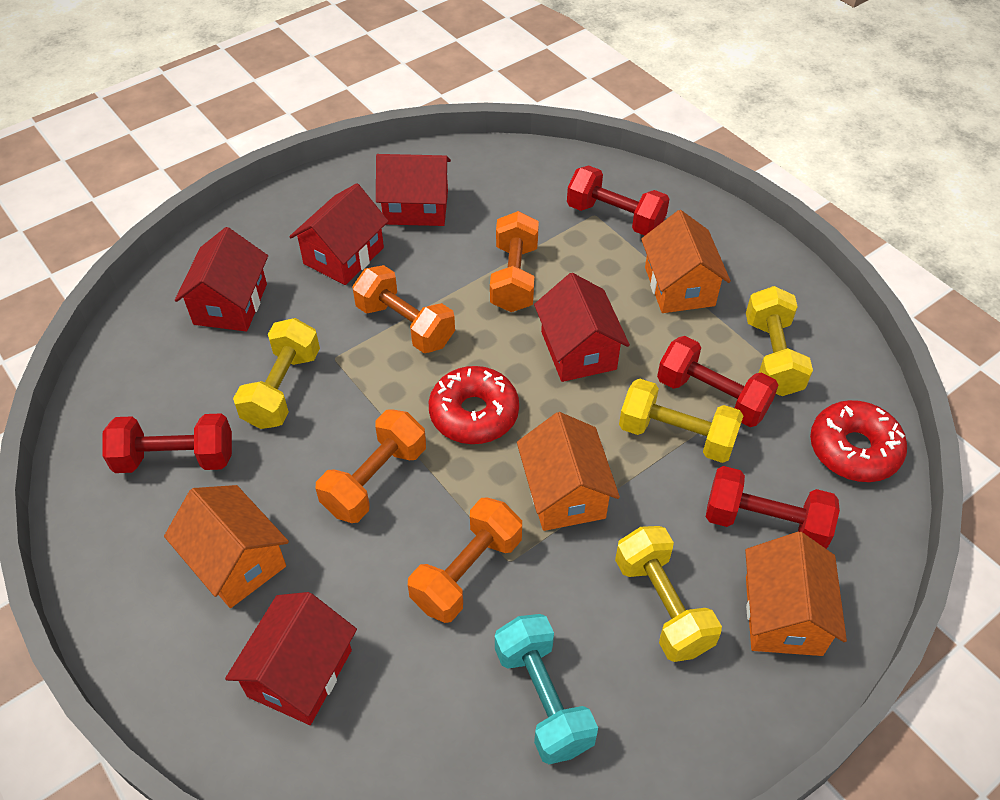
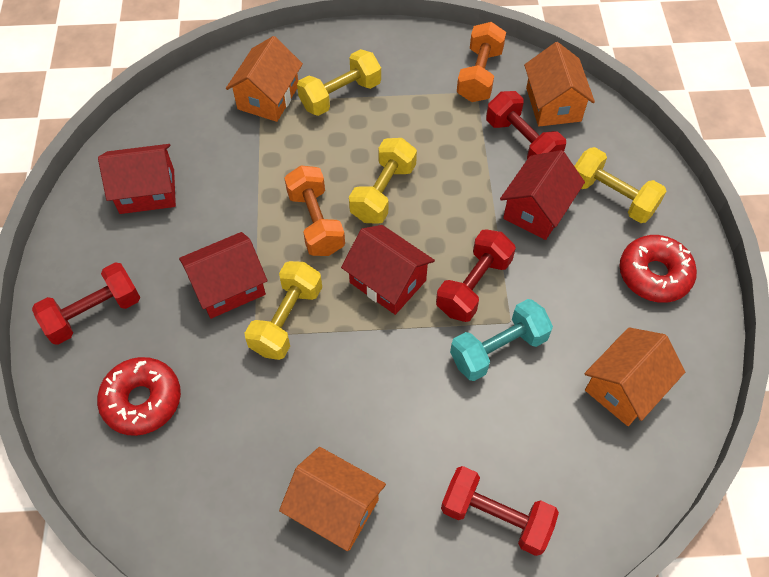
orange dumbbell: [315,409,426,523] [352,265,455,353] [408,497,522,623] [490,211,539,312] = 4 -> [285,165,345,256] [457,22,506,102] = 2
red house: [175,227,268,332] [225,592,357,725] [289,183,389,285] [376,154,451,226] [534,273,630,382] = 5 -> [98,144,176,214] [179,232,267,319] [341,225,435,315] [500,150,585,240] = 4

